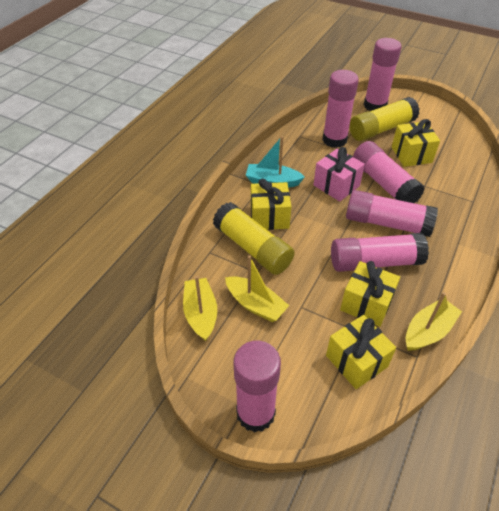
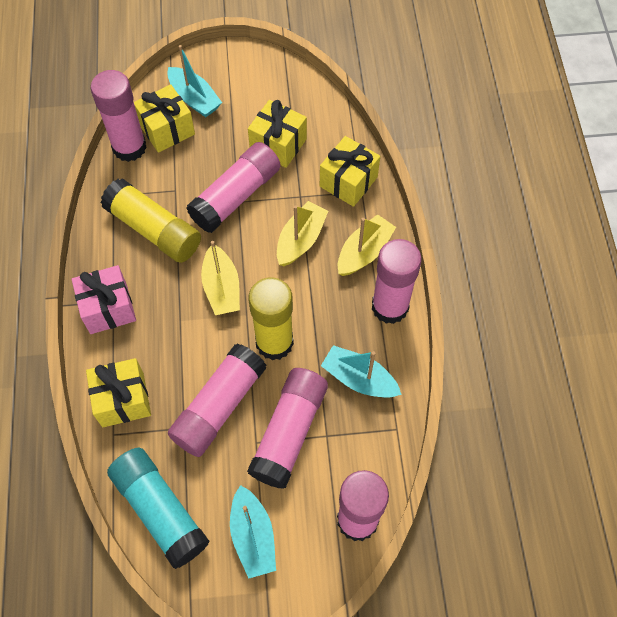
turquoise boat: [246,136,305,188] = 1 -> [167,45,222,117] [230,485,276,579] [321,345,402,397] = 3
turquoise glue stick: none = 0 -> [107,448,210,569] = 1

